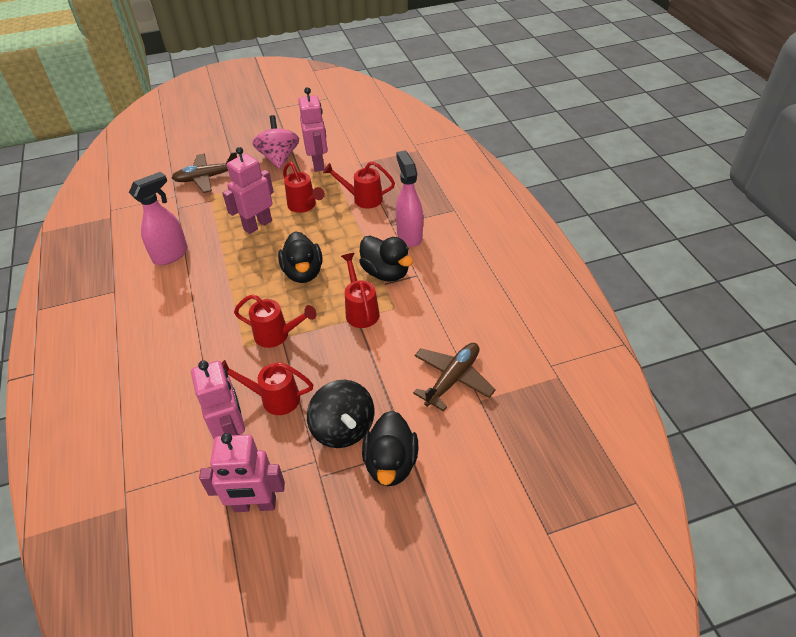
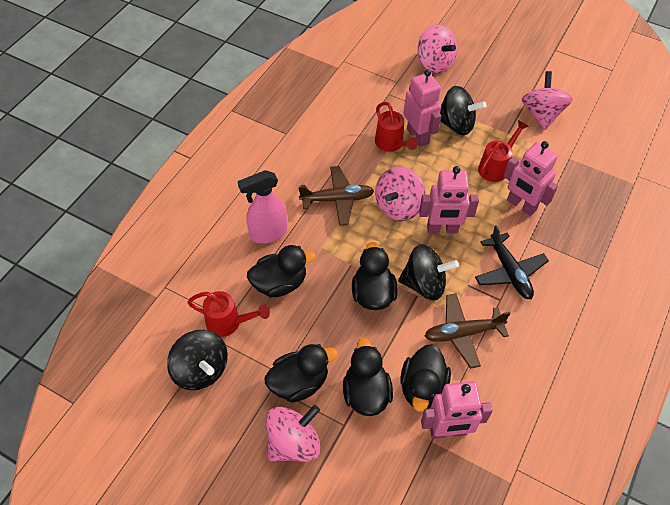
black duck: [278,231,323,283] [359,236,413,282] [362,411,418,486] = 3 -> [247,245,316,297] [264,344,338,402] [343,338,393,416] [352,242,398,310] [400,344,451,412] = 5
black plane: none = 0 -> [475,225,549,299] = 1
black spinning top: [307,380,374,448] = 1 -> [167,330,228,390] [398,244,459,301] [440,86,486,135] = 3
pink spinning top: [252,115,299,169] = 1 -> [266,405,321,462] [375,167,426,221] [418,24,457,73] [521,71,573,130] = 4
pink spray bottle: [129,172,188,265] [396,151,423,247] = 2 -> [238,170,287,244] = 1
red watering can: [222,360,313,415] [234,294,317,348] [283,162,325,213] [323,161,395,209] [341,253,380,328] = 5 -> [187,291,270,337] [375,102,418,152] [478,120,529,182] = 3

